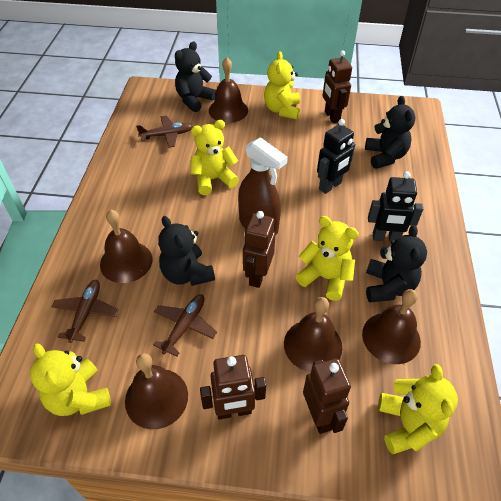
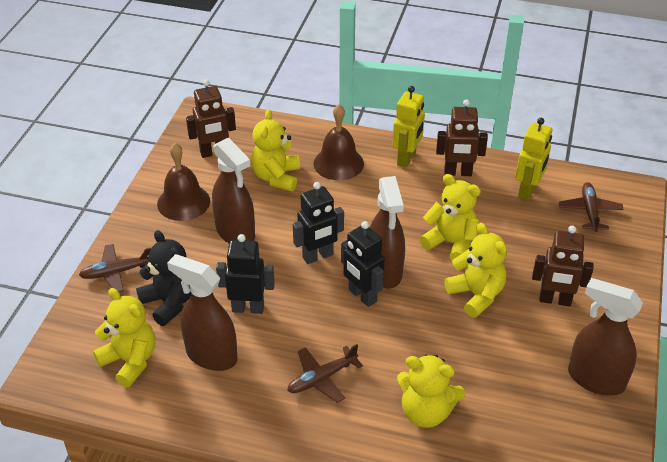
black robot: [317,119,355,194] [368,171,423,242] = 2 -> [216,234,275,314] [293,182,344,264] [341,221,385,307] = 3
black teddy bear: [158,216,215,286] [175,42,216,112] [365,96,415,169] [366,225,427,302] = 4 -> [136,230,192,326] = 1
brown bell: [100,210,152,283] [125,353,188,429] [209,57,248,123] [284,297,342,372] [362,289,421,364] = 5 -> [157,143,210,221] [313,104,364,180] = 2
brown robot: [200,355,266,420] [243,211,275,288] [303,358,351,434] [322,50,352,123] = 4 -> [186,80,236,158] [436,99,488,176] [532,226,594,306] = 3
brown spray bottle: [238,137,288,236] = 1 -> [167,254,238,371] [212,137,255,243] [370,176,405,288] [568,278,643,396] = 4
yellow robot: none = 0 -> [393,86,425,168] [515,118,552,201] = 2

